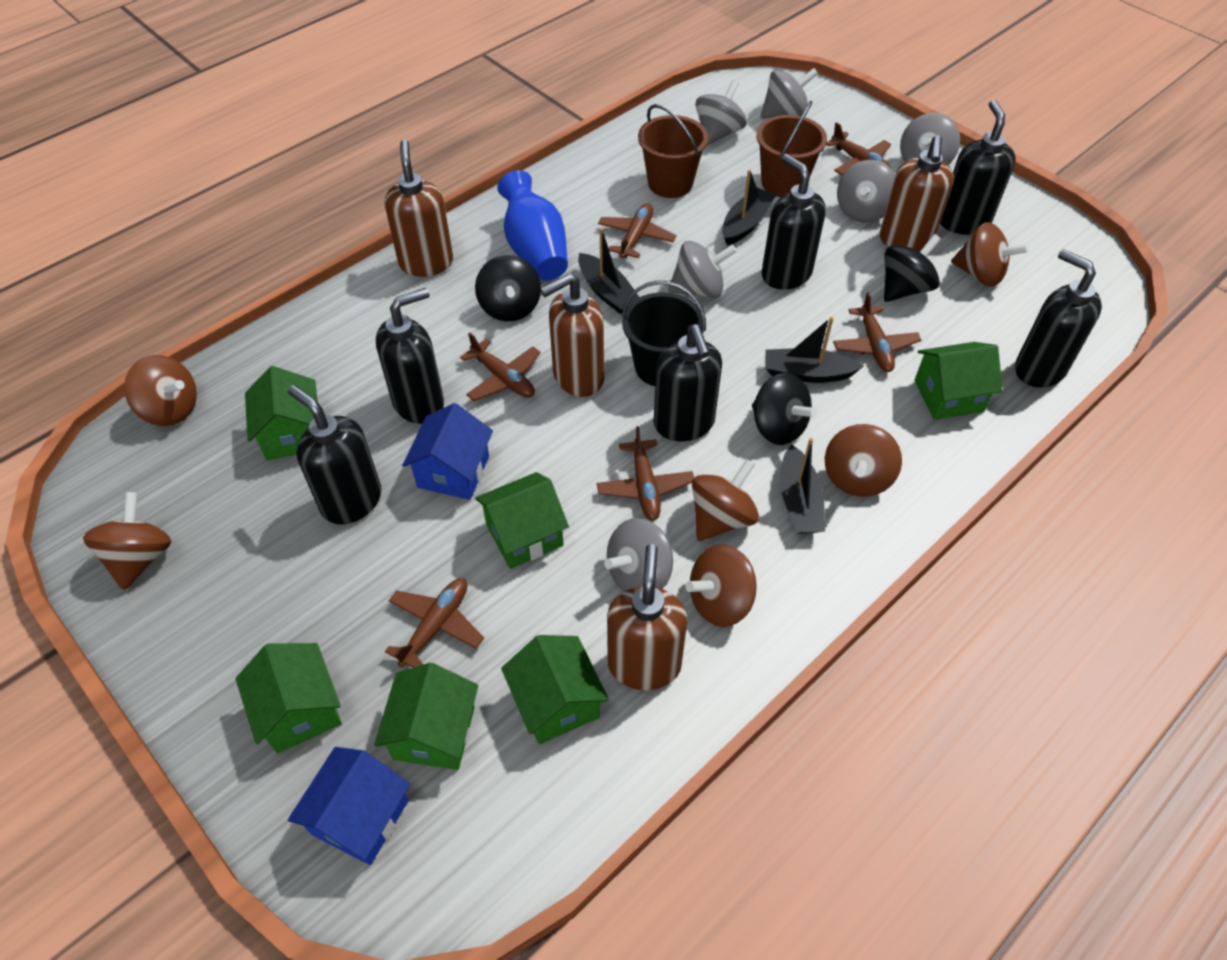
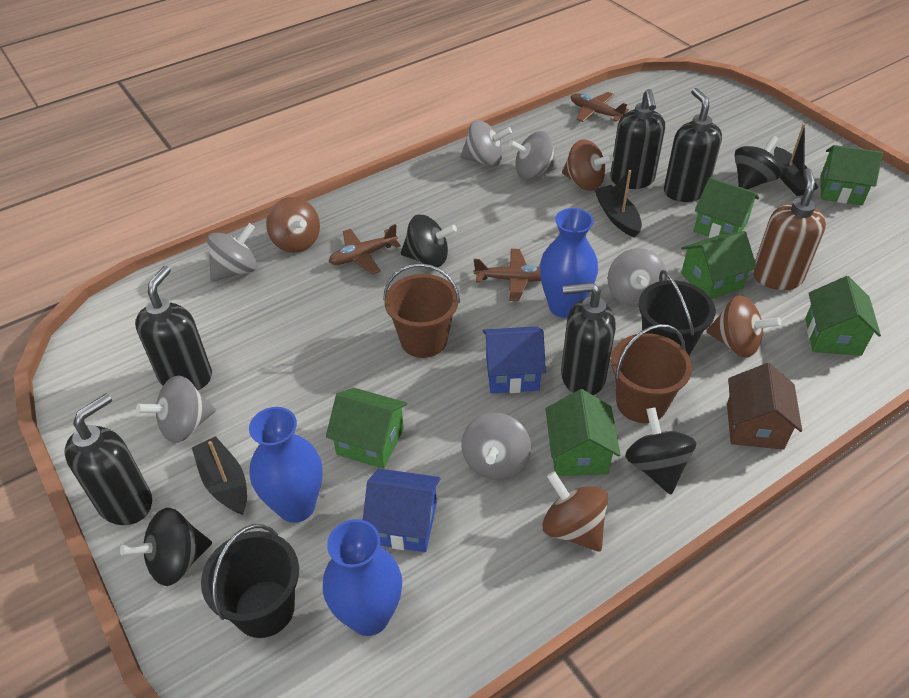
black boat: [578,228,639,314] [722,169,776,245] [765,317,863,383] [780,438,825,534] = 4 -> [192,436,247,515] [594,170,642,237] [774,124,818,196] = 3
black bucket: [622,281,706,386] = 1 -> [201,524,299,638] [639,270,716,355] = 2
black soap dispenser: [288,385,381,524] [376,288,444,424] [654,325,722,441] [762,154,826,290] [940,100,1016,235] [1015,249,1102,388] = 6 -> [65,393,152,525] [135,266,212,390] [561,282,616,395] [610,89,665,189] [664,88,722,202] = 5
black spinning top: [475,255,541,321] [752,373,818,445] [884,234,941,302] = 3 -> [120,508,212,586] [401,215,457,267] [625,407,696,494] [735,135,782,190] = 4
blue vase: [497,170,568,281] = 1 -> [249,407,322,523] [323,519,402,636] [540,208,598,318] = 3
brown house: none = 0 -> [727,363,802,450] = 1
brown plane: [385,578,484,668] [460,332,541,401] [597,426,694,521] [598,203,676,258] [826,122,891,175] [833,292,921,372] = 6 -> [329,224,401,274] [474,249,541,301] [571,92,629,122] = 3
brown soap dispenser: [385,140,453,277] [540,274,604,397] [607,544,687,690] [879,135,954,252] = 4 -> [752,168,826,290] = 1
brown spinning top: [83,492,171,590] [124,355,197,426] [685,544,757,627] [692,459,759,541] [825,424,902,497] [951,222,1029,287] = 6 -> [266,197,320,253] [542,471,608,552] [562,139,614,191] [707,295,781,358] = 4

